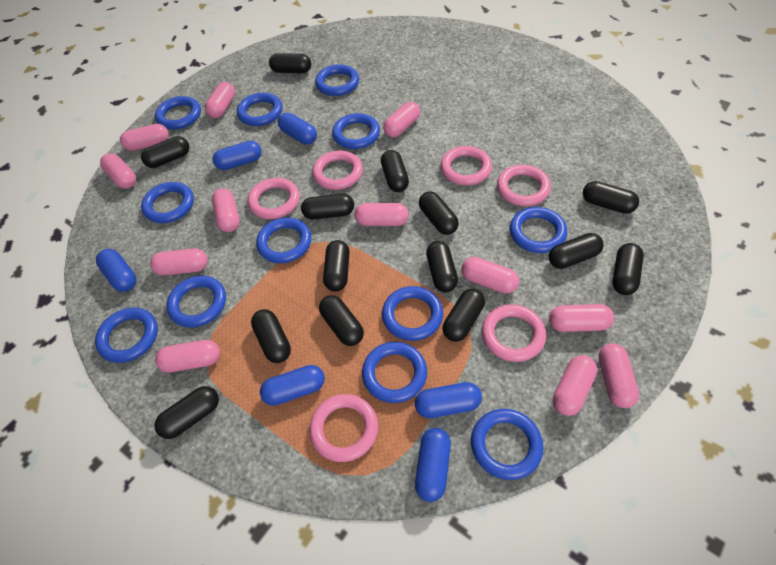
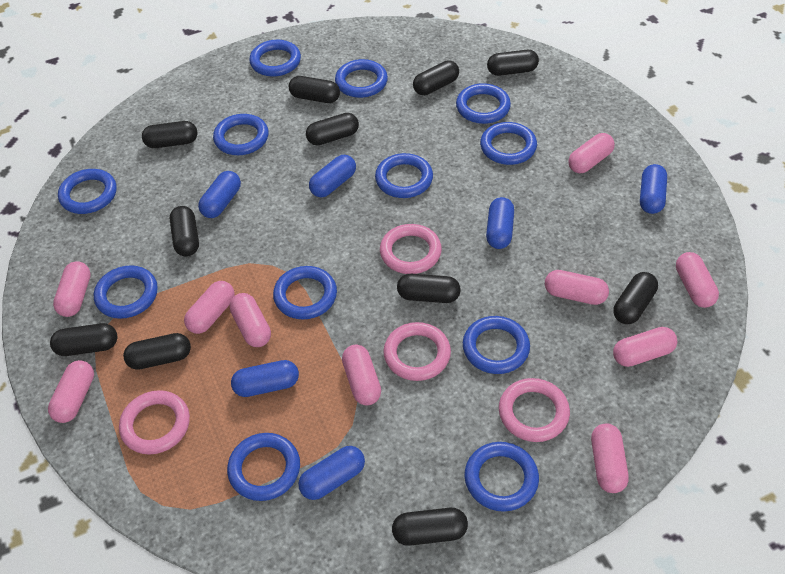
black capsule: [141,136,189,168] [154,386,219,439] [251,309,291,363] [269,53,311,73] [301,194,354,220] [319,295,364,346] [323,240,350,292] [381,150,409,192] [419,191,459,235] [426,241,458,292] [442,289,485,342] [549,233,604,269] [583,181,639,214] [612,243,644,295] = 14 -> [50,323,117,356] [123,333,191,370] [142,121,197,148] [170,206,199,257] [289,76,340,103] [306,113,359,146] [392,508,468,546] [397,274,461,303] [413,60,459,95] [487,50,539,76] [613,272,658,324] = 11
pink capsule: [100,153,136,189] [120,124,169,151] [150,248,208,275] [155,340,220,372] [205,82,235,118] [212,188,240,232] [355,203,409,226] [383,102,420,138] [461,257,519,294] [549,304,614,332] [553,355,597,416] [598,344,639,408] = 12 -> [48,360,94,423] [53,261,91,317] [184,281,235,334] [229,293,271,347] [342,345,381,405] [545,270,609,305] [568,133,615,173] [591,423,629,493] [613,327,677,367] [676,252,719,308] = 10
pink ring: [248,178,300,219] [309,394,378,462] [312,151,363,190] [441,146,492,185] [482,304,546,362] [497,165,551,206] = 6 -> [119,390,190,455] [380,224,442,274] [383,322,451,381] [499,378,570,442] = 4

